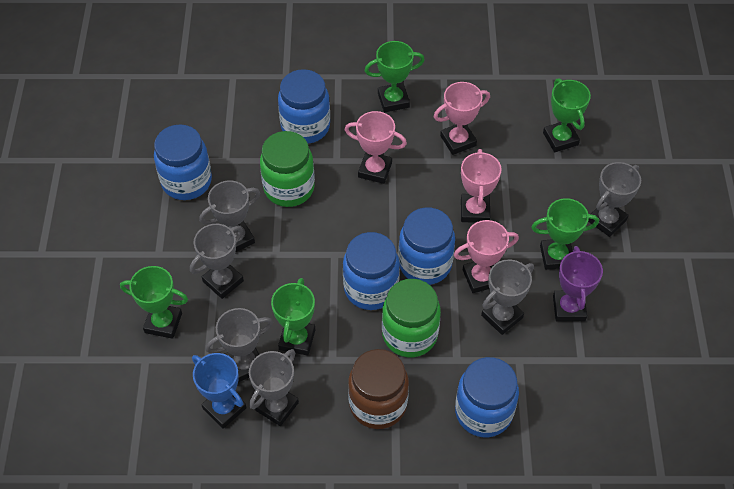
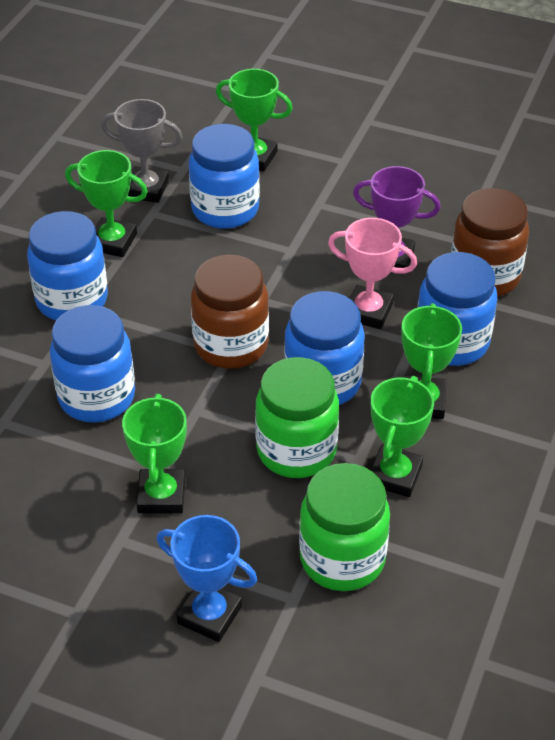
brown jar: [348,349,409,429] = 1 -> [191,255,269,369] [451,188,529,297] = 2
grey trophy: [190,224,244,299] [199,181,260,252] [205,308,273,382] [249,349,299,426] [481,259,534,335] [588,162,641,237] = 6 -> [101,99,182,203] = 1
pink trophy: [345,111,407,184] [434,82,490,155] [454,220,519,293] [461,149,502,223] = 4 -> [328,218,417,329] = 1

